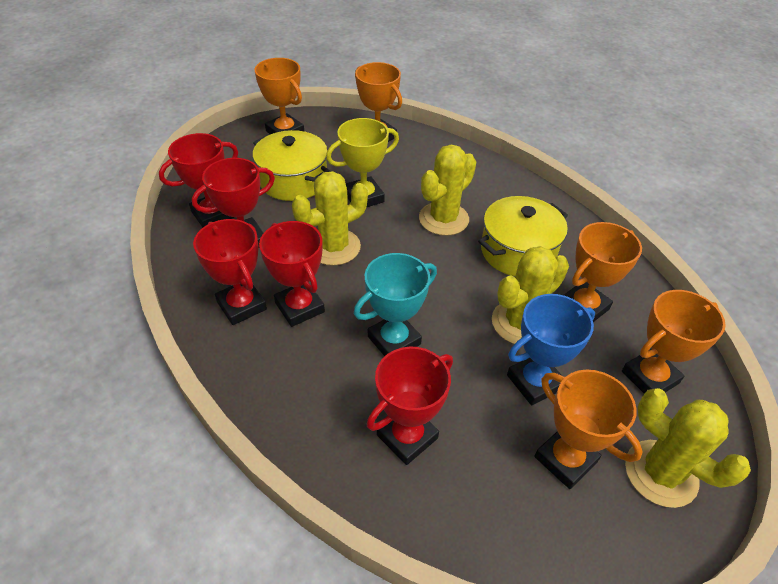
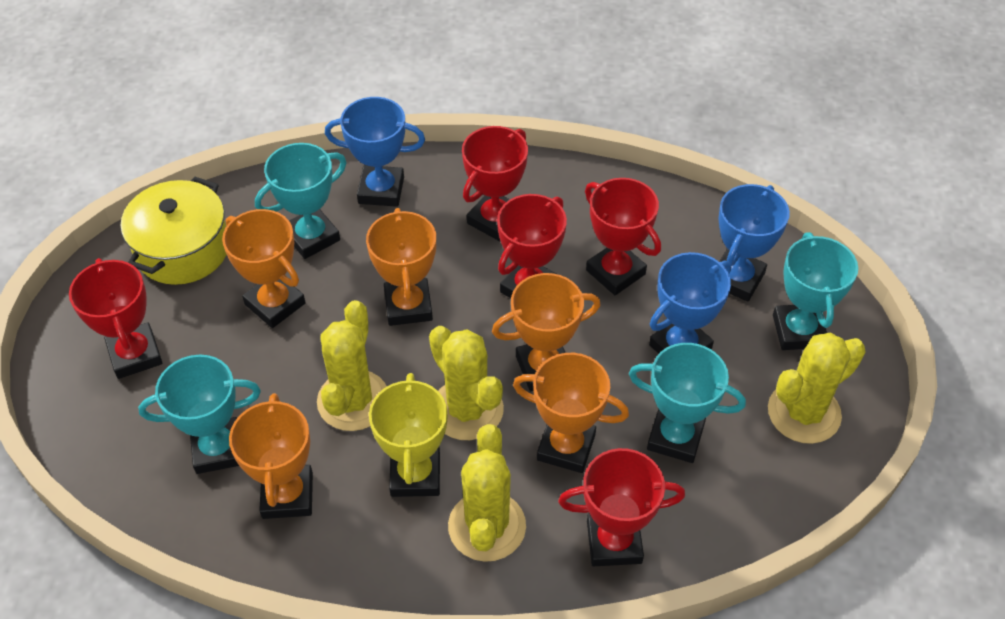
blue trophy: [507,294,595,405] = 1 -> [325,97,425,207] [649,252,731,354] [719,184,790,302] = 3
turquoise trophy: [354,253,437,356] = 1 -> [138,355,261,474] [255,143,346,259] [629,343,746,463] [773,232,858,350] = 4
yellow pot: [253,130,330,201] [478,196,568,276] = 2 -> [121,177,227,285] = 1

